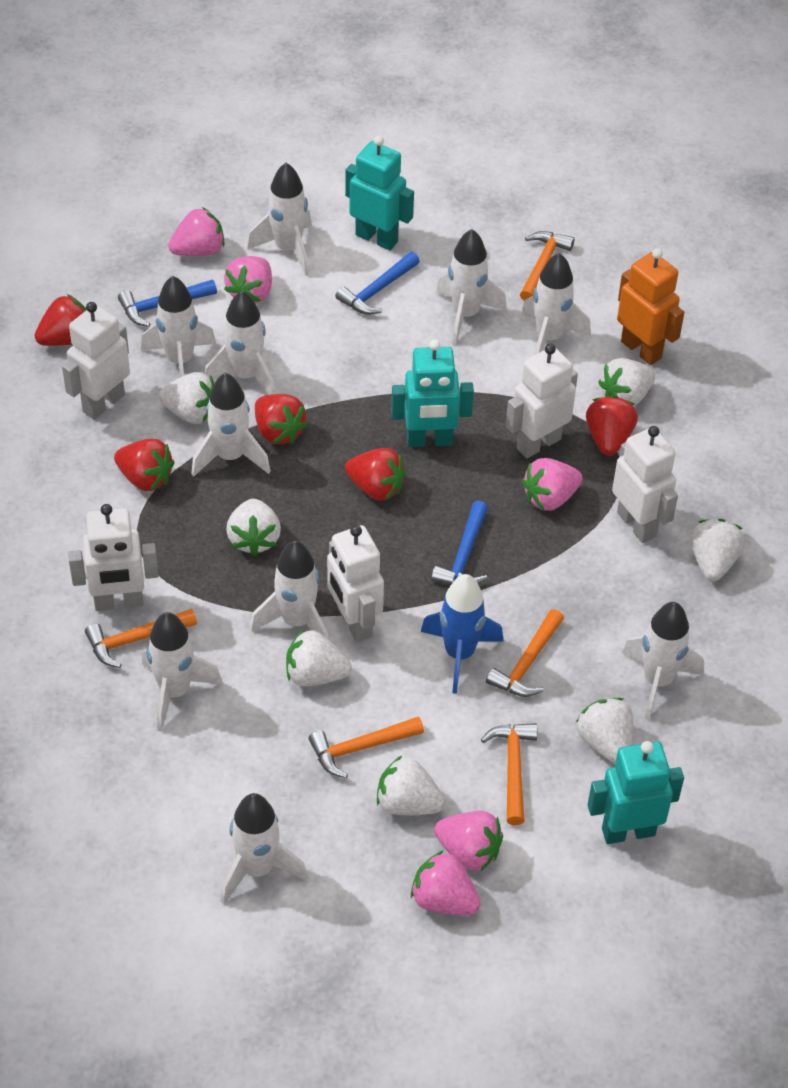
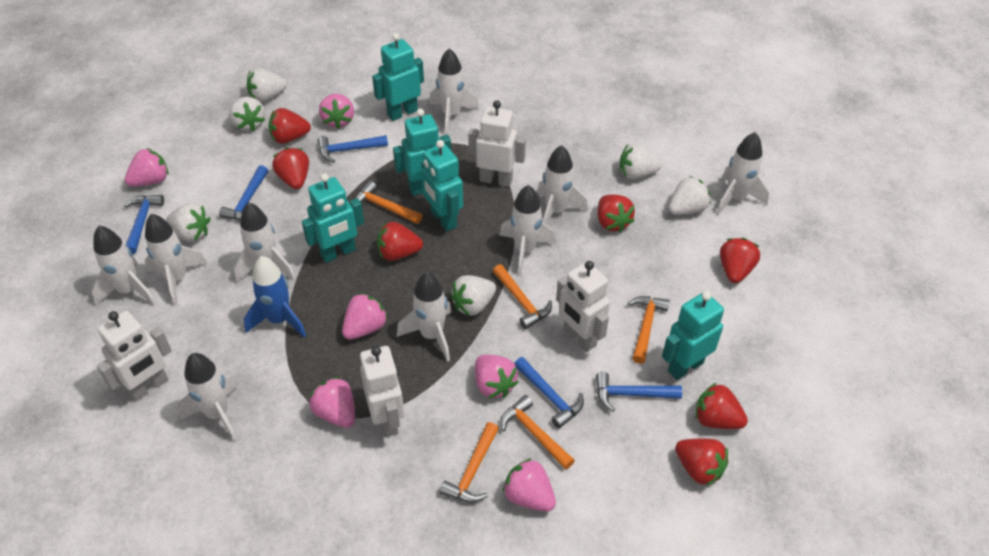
blue hammer: [118,279,217,327] [335,252,420,315] [431,501,488,584] = 3 -> [124,195,164,254] [219,165,268,220] [318,135,388,163] [514,357,584,428] [596,372,682,412] = 5
orange robot: [617,248,684,365] = 1 -> none = 0
pink strawberry: [168,207,225,256] [224,256,272,304] [411,850,481,915] [434,811,503,872] [522,458,583,511] = 5 -> [125,148,168,187] [310,377,355,428] [319,94,354,129] [342,293,388,340] [475,355,518,398] [502,458,556,512] = 6
red strawberry: [35,294,87,346] [114,439,174,491] [255,394,308,444] [345,448,406,500] [586,396,638,456] = 5 -> [268,108,311,144] [272,147,309,189] [377,222,423,261] [598,194,635,233] [675,439,729,486] [695,383,748,429] [720,238,760,283] = 7
turquoise robot: [345,136,414,251] [391,340,474,447] [588,741,684,844] = 3 -> [302,174,364,263] [372,33,424,121] [393,109,451,196] [421,140,463,231] [662,291,724,380] = 5
white robot: [62,302,130,420] [68,504,159,611] [327,525,384,642] [506,343,578,458] [612,426,678,543] = 5 -> [97,311,172,401] [360,346,404,437] [468,100,526,187] [556,261,610,352] = 4
white rocket: [141,276,216,377] [142,612,223,732] [191,373,270,477] [204,291,276,395] [220,793,308,904] [247,163,312,276] [250,541,328,639] [436,229,507,345] [521,253,591,355] [622,602,704,720] = 10 -> [91,226,156,305] [145,214,208,306] [177,353,240,441] [234,202,296,283] [397,272,452,362] [429,48,479,135] [500,185,556,276] [537,145,588,225] [716,132,769,215] = 9
white strawberry: [159,372,214,424] [226,499,281,556] [286,630,352,686] [377,756,445,815] [576,698,633,763] [598,358,655,407] [691,519,745,581] = 7 -> [166,203,211,242] [229,97,265,132] [247,68,287,102] [450,275,496,316] [620,143,662,180] [669,176,710,215] = 6

